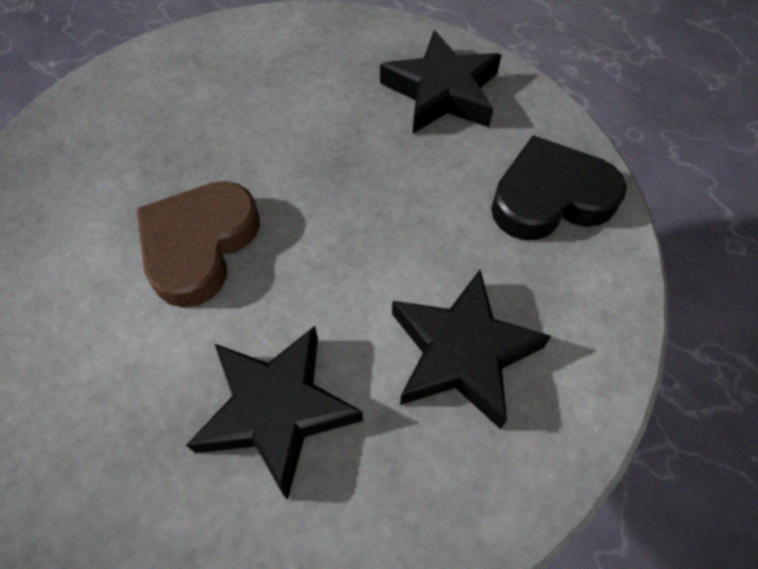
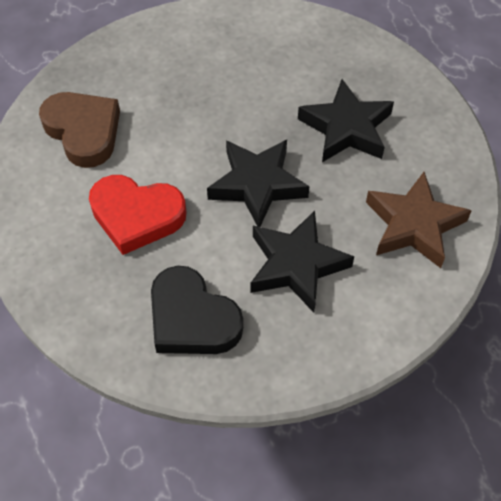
brown star: none = 0 -> [366,172,472,268] = 1
red heart: none = 0 -> [89,175,187,255] = 1

